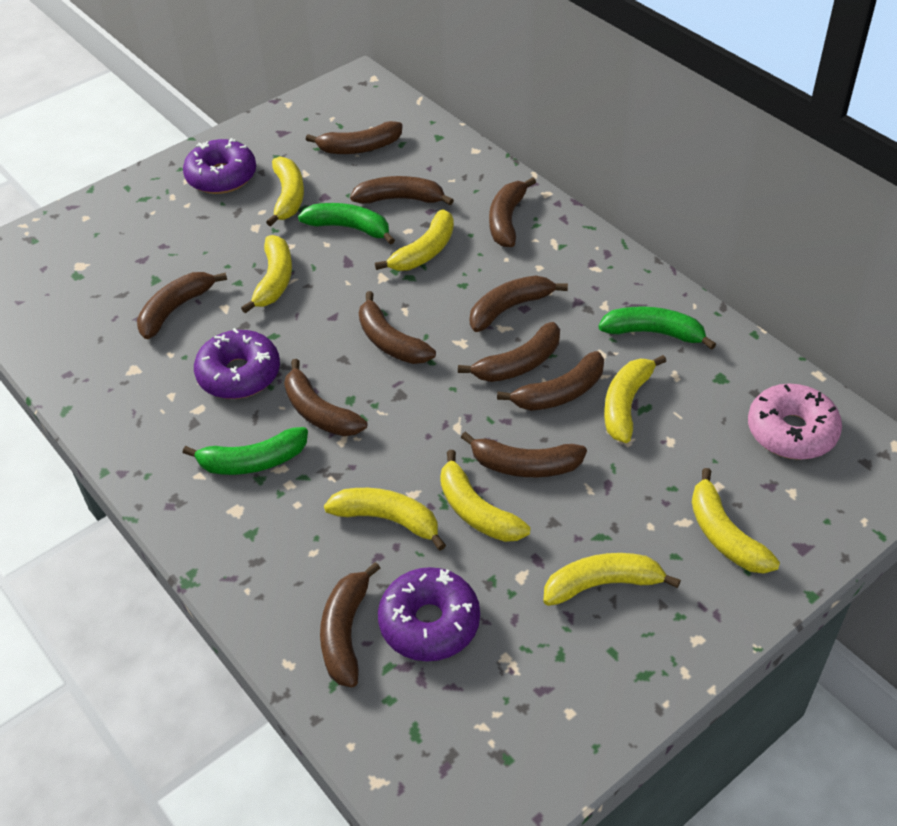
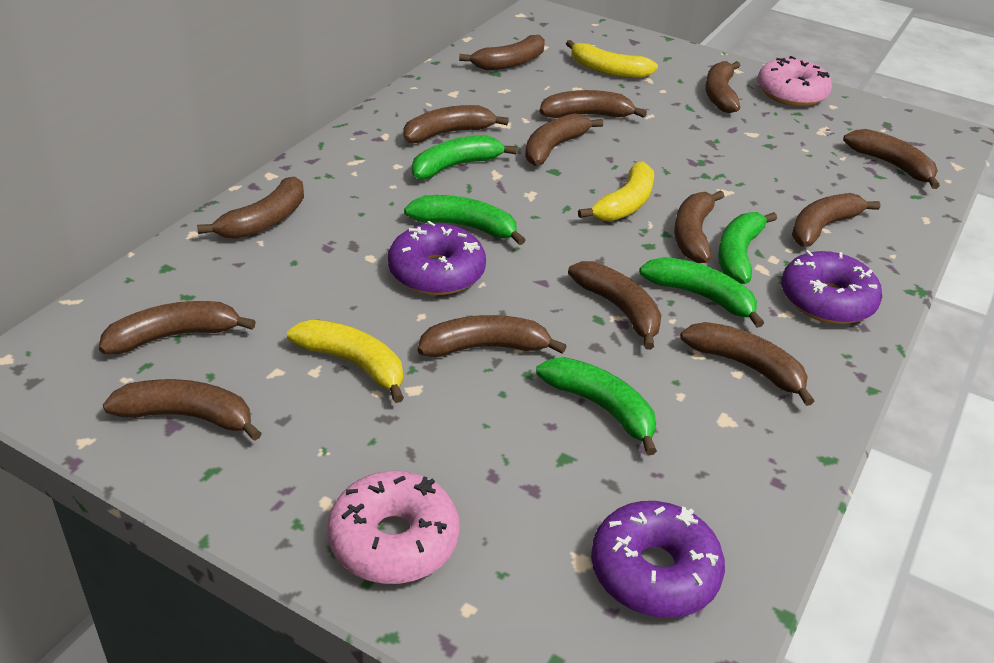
brown banana: [137,272,227,339] [284,359,367,436] [306,121,402,154] [320,562,380,688] [350,176,454,205] [359,291,436,364] [458,322,560,382] [461,432,587,477] [470,276,568,332] [489,177,536,247] [497,351,604,411] = 11 -> [99,301,256,354] [103,379,262,441] [197,176,304,239] [403,105,509,143] [418,315,567,357] [459,35,545,70] [525,113,603,166] [540,90,647,118] [568,261,662,350] [674,190,724,263] [680,322,814,406] [705,61,740,113] [792,193,880,247] [843,129,940,189] = 14
green banana: [183,427,308,475] [298,203,395,245] [598,306,716,350] = 3 -> [404,195,525,245] [412,135,517,179] [536,357,657,455] [639,257,764,328] [718,212,777,284] = 5
pink donut: [748,384,842,460] = 1 -> [327,471,459,584] [757,56,832,106] = 2
yellow banana: [241,235,292,313] [266,156,304,226] [324,488,446,551] [375,209,454,271] [440,450,531,542] [543,553,681,606] [604,355,666,443] [692,468,780,574] = 8 -> [287,320,404,403] [566,40,658,78] [578,161,654,221] = 3

